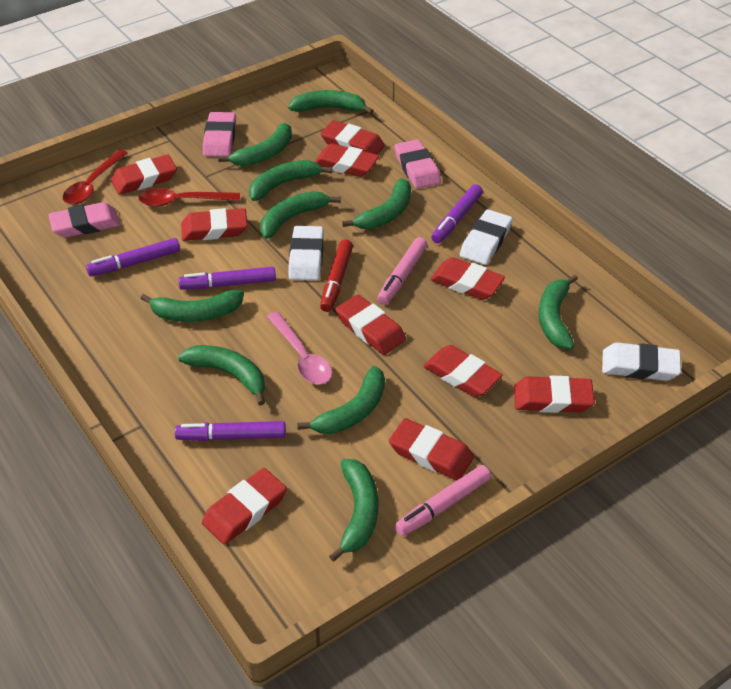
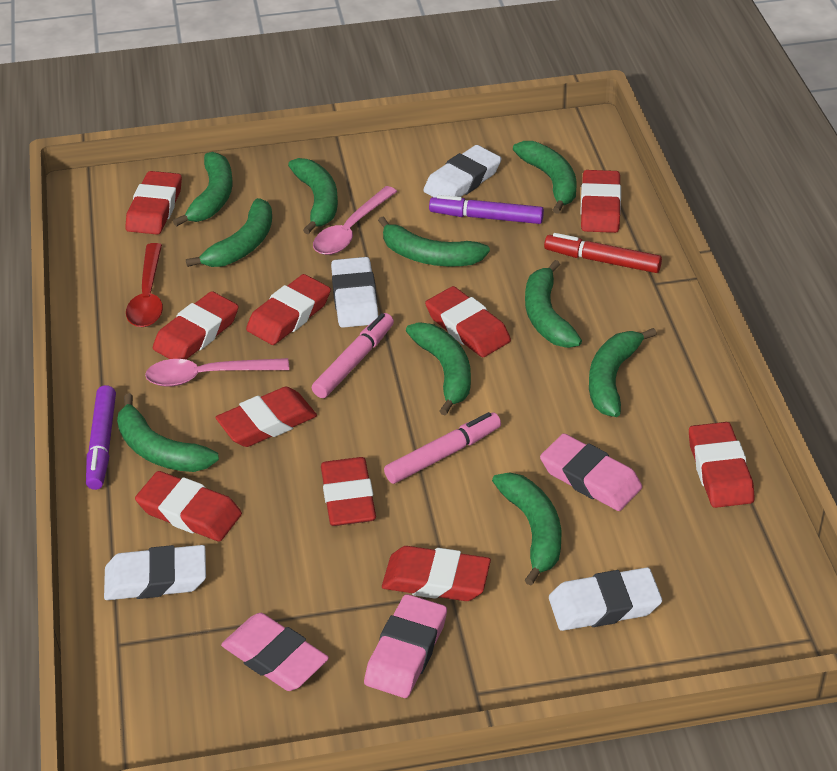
pink spoon: [267,312,332,385] = 1 -> [145,358,289,387] [313,186,397,255] = 2
purple marker: [86,238,180,276] [175,421,286,441] [178,267,276,289] [431,184,483,243] = 4 -> [86,385,116,490] [429,195,544,224] = 2
red spoon: [63,149,127,205] [139,188,240,207] = 2 -> [126,243,163,327] = 1
white eraser: [288,226,324,281] [460,209,513,265] [602,342,681,381] = 3 -> [104,545,206,600] [331,257,378,328] [423,145,502,197] [549,567,662,631] = 4

